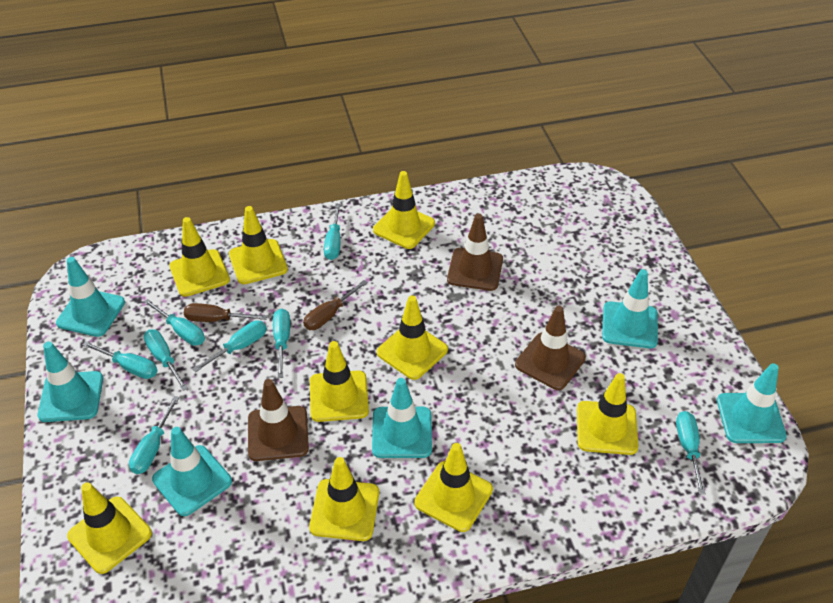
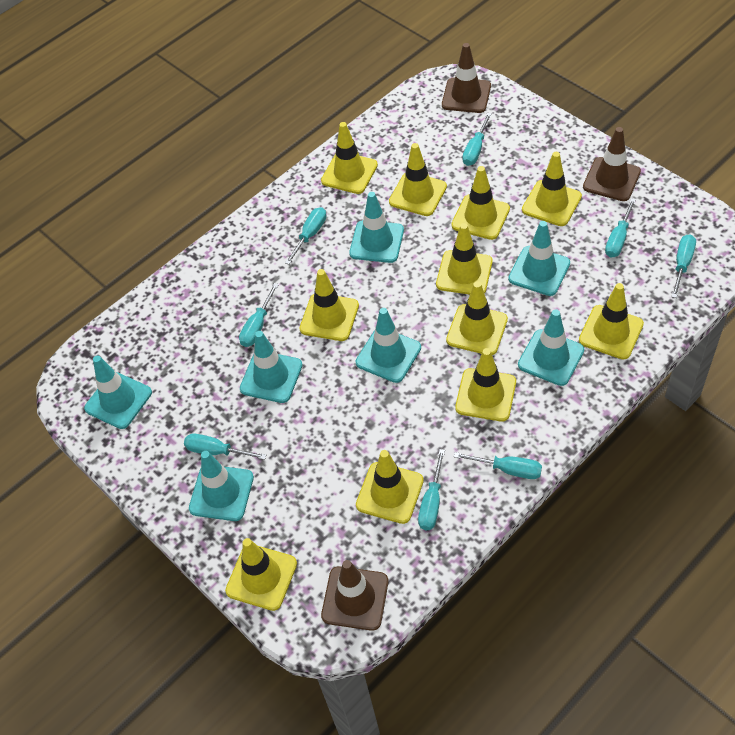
brown screwdriver: [184,303,267,322] [303,280,368,330] = 2 -> none = 0
turquoise traffic cone: [38,342,103,422] [56,257,125,337] [152,427,232,516] [372,378,432,458] [602,269,658,348] [717,363,787,443] = 6 -> [84,356,152,429] [189,451,254,521] [240,331,303,403] [349,192,404,263] [356,308,421,383] [508,221,570,296] [518,309,584,386] = 7
yellow traffic cone: [67,482,152,574] [169,217,230,297] [229,206,288,284] [309,457,379,541] [310,341,369,422] [373,171,435,249] [377,295,448,380] [414,443,493,532] [577,373,638,455] = 9 -> [225,538,297,611] [299,269,359,341] [321,122,378,194] [356,450,424,524] [389,143,447,216] [436,223,492,295] [446,281,508,355] [451,166,510,240] [455,348,516,421] [522,152,582,226] [579,283,644,359] = 11

